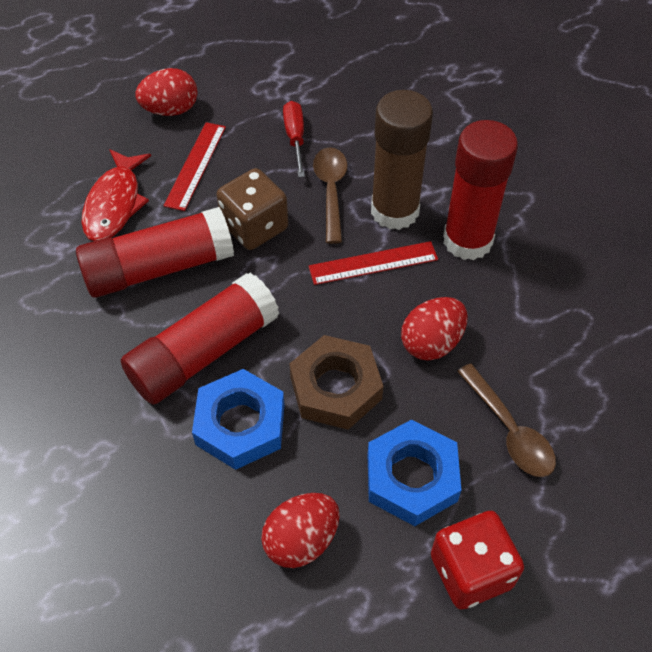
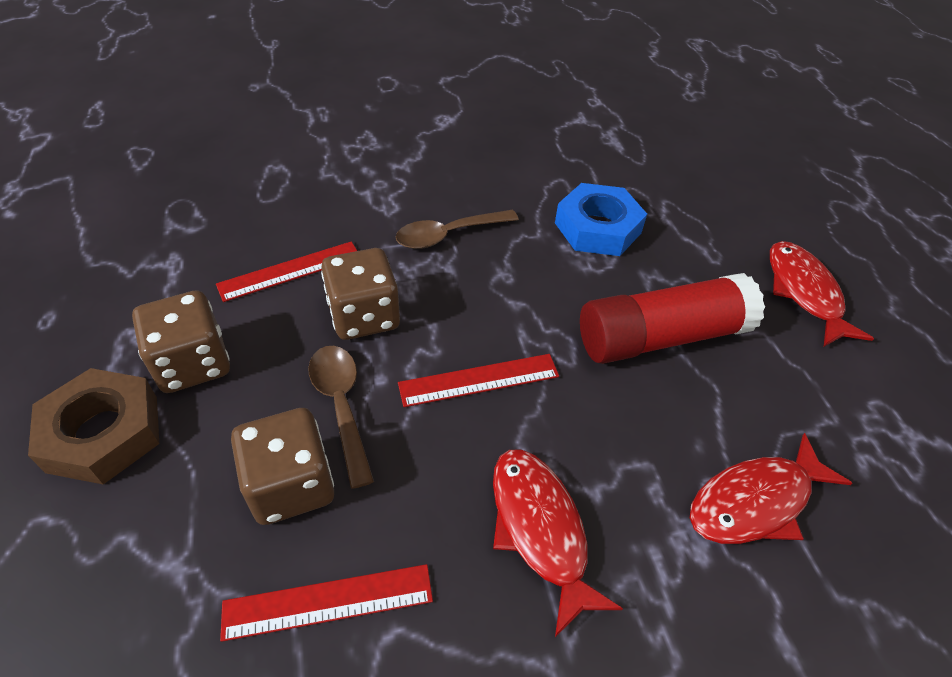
blue nut: [192,369,285,470] [368,419,461,526] = 2 -> [555,183,647,256] = 1
brown dice: [217,168,288,250] = 1 -> [132,290,230,393] [231,408,334,525] [321,248,400,340] = 3
brown glue stick: [371,90,433,230] = 1 -> none = 0
red dice: [431,510,524,609] = 1 -> none = 0
red egg: [135,68,198,116] [261,493,340,568] [401,297,468,360] = 3 -> none = 0
red fish: [81,149,151,241] = 1 -> [493,449,623,637] [690,433,852,544] [770,241,874,347] = 3
red glue stick: [76,207,234,298] [121,272,279,405] [443,120,518,260] = 3 -> [580,273,765,364] = 1
red ruler: [163,122,226,211] [309,241,438,285] = 2 -> [216,241,357,302] [220,564,433,642] [398,354,559,407] = 3
red screwdriver: [283,101,305,177] = 1 -> none = 0

